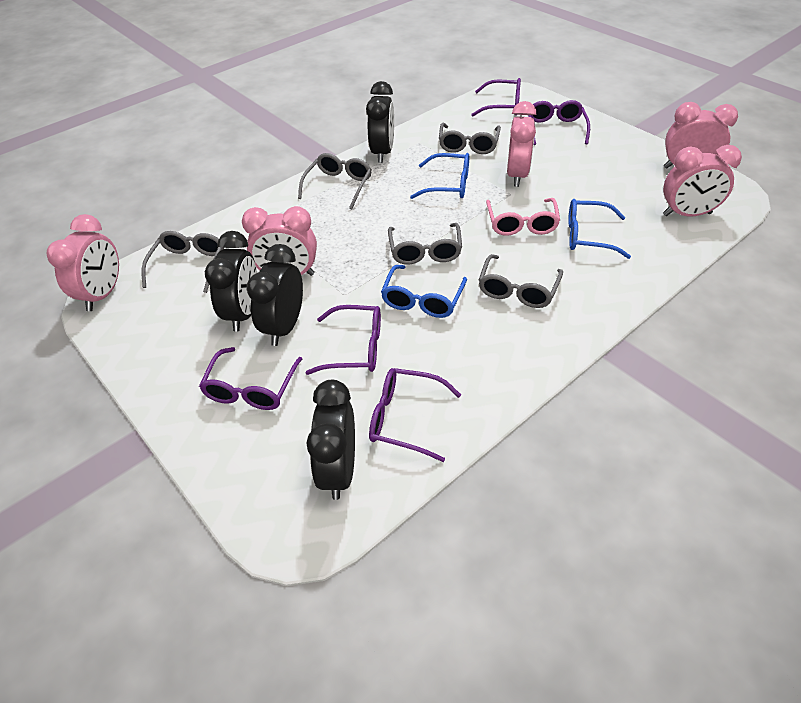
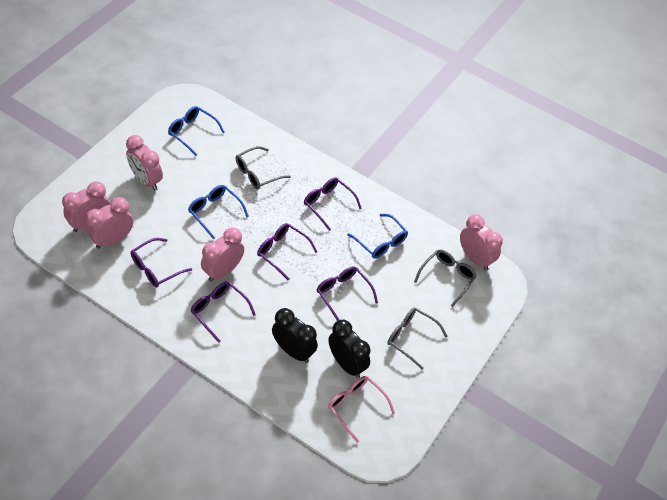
black clock: [205,231,257,332] [247,244,303,346] [306,380,355,500] [366,81,394,163] = 4 -> [272,308,318,363] [328,320,370,378] = 2
grey glasses: [141,231,224,293] [298,153,372,210] [388,223,462,265] [439,123,501,154] [479,254,563,308] = 5 -> [236,146,291,189] [387,308,448,370] [414,250,477,307] = 3

